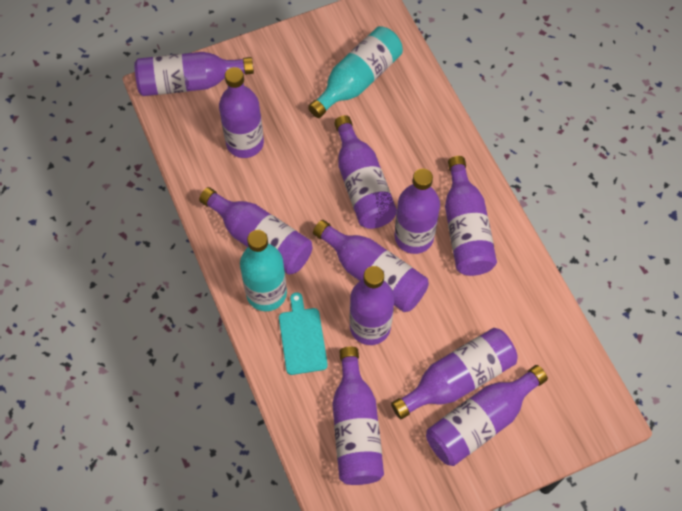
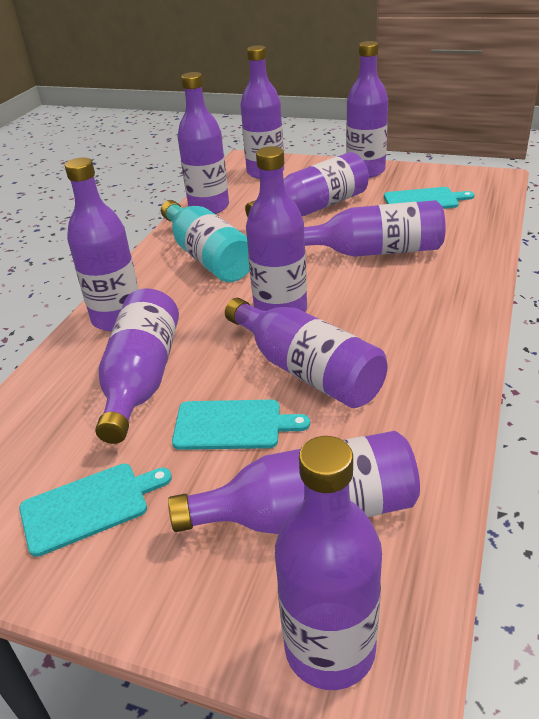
turquoise bottle: [240,230,287,311] [308,26,403,118] = 2 -> [161,200,250,282] = 1
turquoise cutting board: [279,292,328,375] = 1 -> [19,464,172,557] [172,400,310,450] [384,187,474,209] = 3

